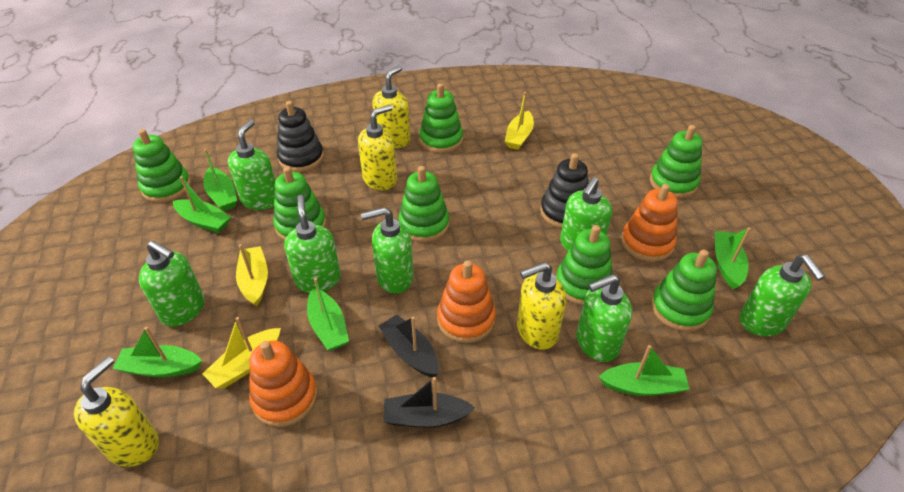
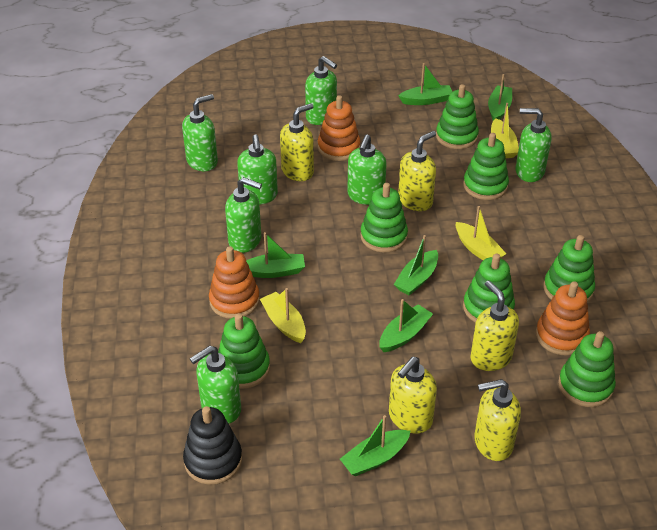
black boat: [379,315,439,377] [383,377,475,428] = 2 -> none = 0
black stacking toy: [277,101,324,172] [540,153,589,228] = 2 -> [183,406,242,485] = 1
yellow soap dispenser: [74,356,159,467] [358,105,397,190] [372,66,410,149] [517,262,566,350] = 4 -> [280,103,314,181] [389,356,437,433] [398,131,436,211] [471,280,519,371] [474,379,521,461] = 5

